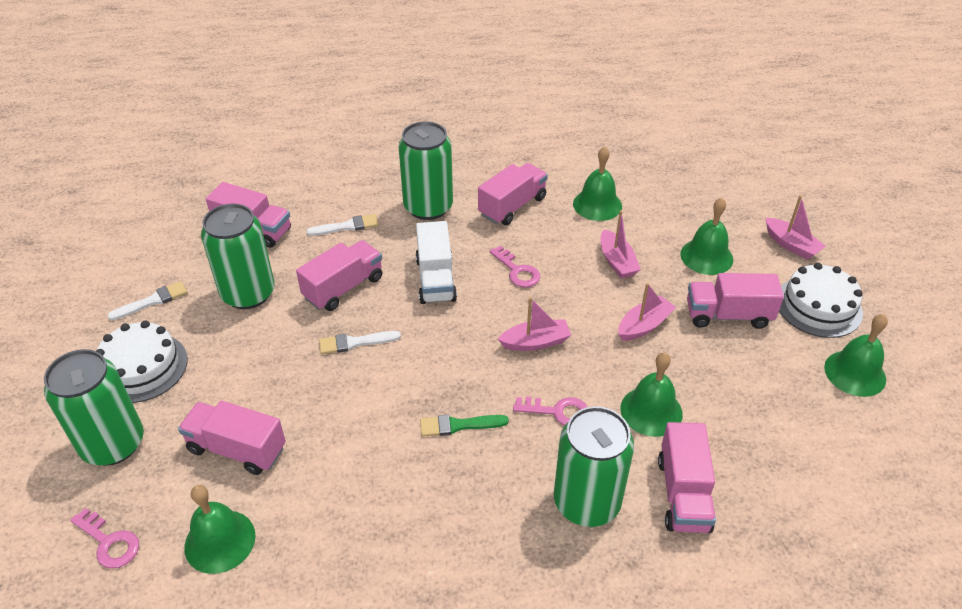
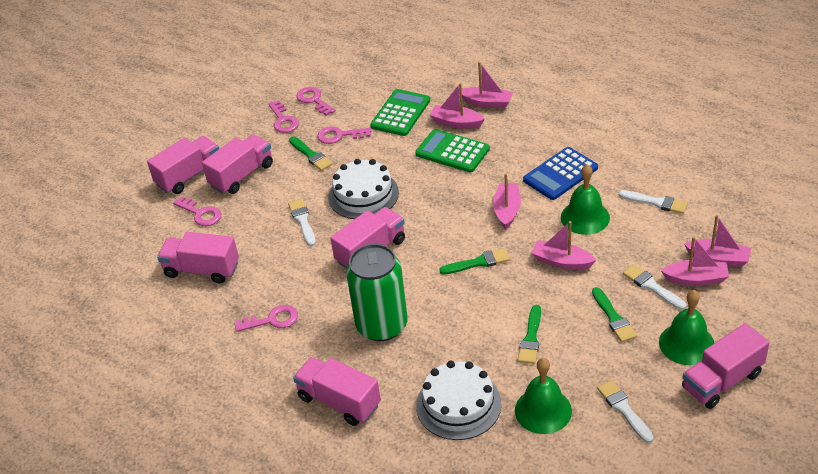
blue calculator: none = 0 -> [523,147,598,200] = 1
green bell: [184,485,256,574] [573,146,622,221] [621,353,683,437] [680,198,733,275] [824,314,888,397] = 5 -> [515,358,572,434] [561,164,610,235] [659,290,714,365] = 3
green brush: [420,415,509,437] = 1 -> [289,137,333,171] [439,248,510,274] [518,305,541,364] [592,287,637,342] = 4
green calculator: none = 0 -> [370,89,430,136] [415,129,490,173] = 2
green can: [44,349,144,466] [201,203,275,309] [398,121,453,220] [554,406,634,527] = 4 -> [346,244,408,341] = 1
pink boat: [498,297,571,351] [601,210,641,279] [618,283,676,341] [765,195,826,260] = 4 -> [430,83,485,129] [459,62,513,108] [493,173,521,229] [532,221,596,270] [661,236,729,286] [684,215,751,267] = 6
pink key: [70,508,139,569] [489,246,540,288] [513,397,588,426] = 3 -> [173,196,221,226] [235,305,298,332] [269,100,299,133] [297,87,335,116] [317,126,372,144] = 5
white brush: [107,281,187,320] [306,214,379,236] [319,331,401,354] = 3 -> [288,199,316,246] [597,380,654,443] [619,190,688,214] [623,264,686,310] = 4
white truck: [416,221,457,304] = 1 -> none = 0

